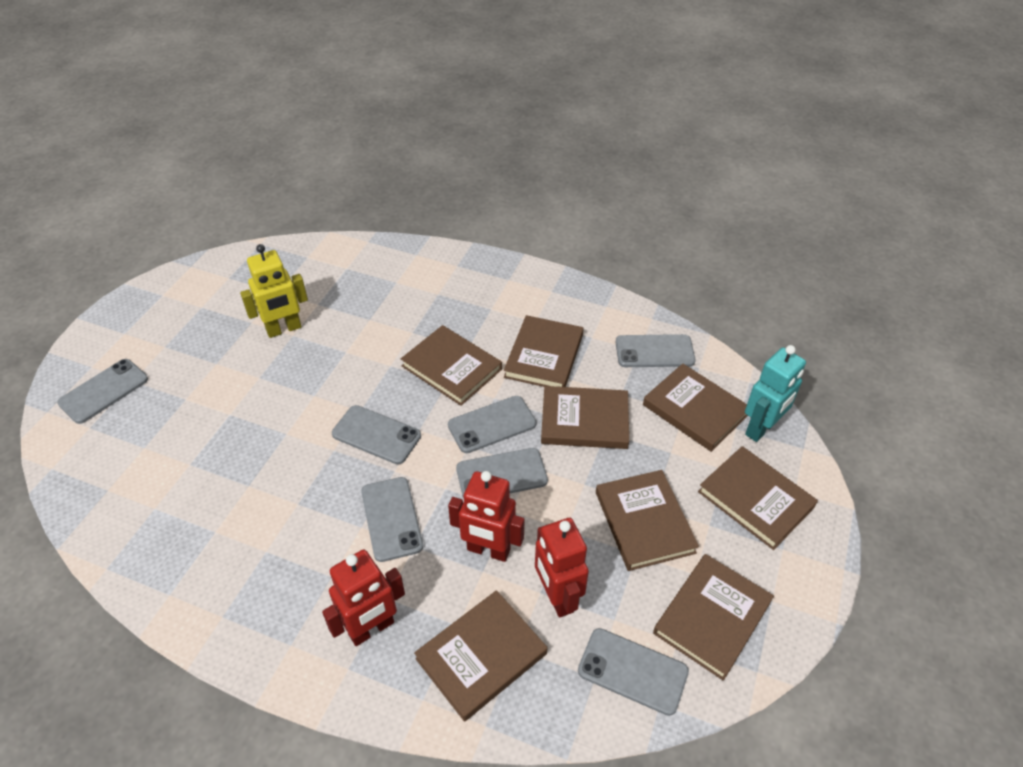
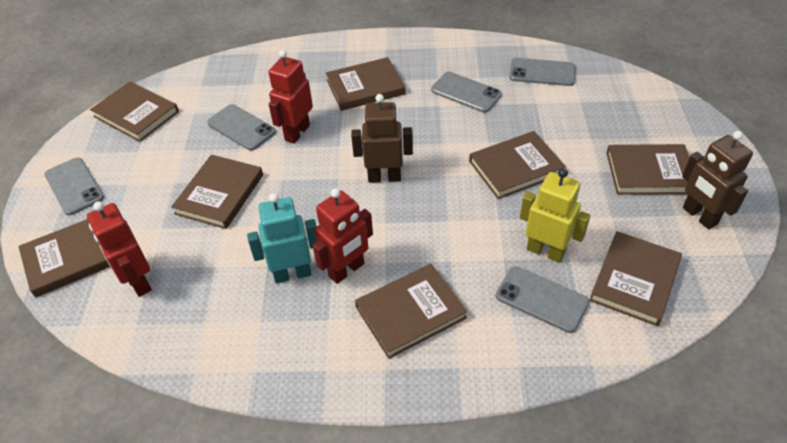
brown robot: none = 0 -> [351,94,413,183] [682,131,753,229] = 2
grey phone: [57,359,148,424] [332,405,421,464] [361,477,423,562] [448,396,536,453] [456,448,548,498] [578,628,689,716] [616,334,695,367] = 7 -> [44,158,104,215] [207,104,276,151] [431,72,502,112] [496,266,589,333] [509,58,576,86] = 5

